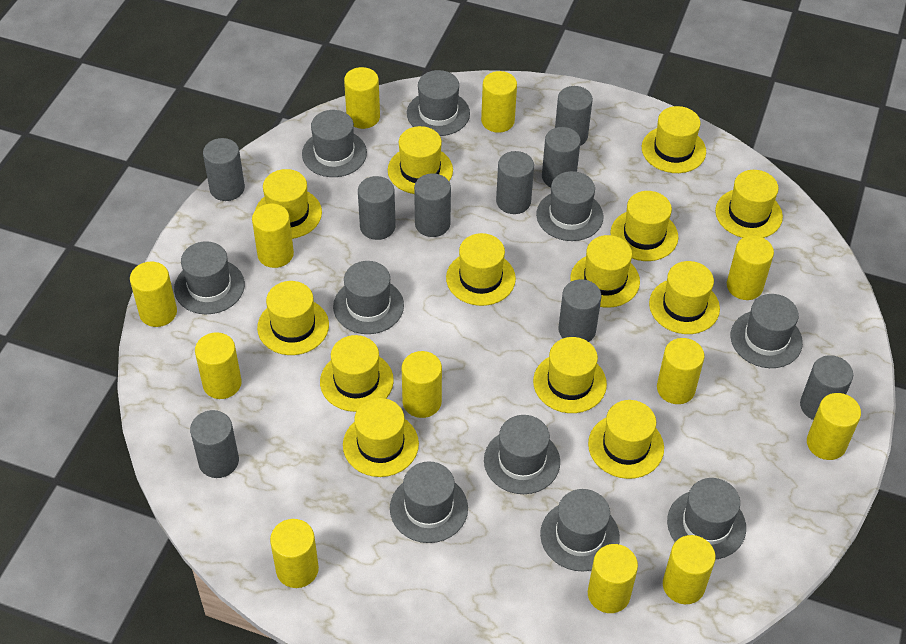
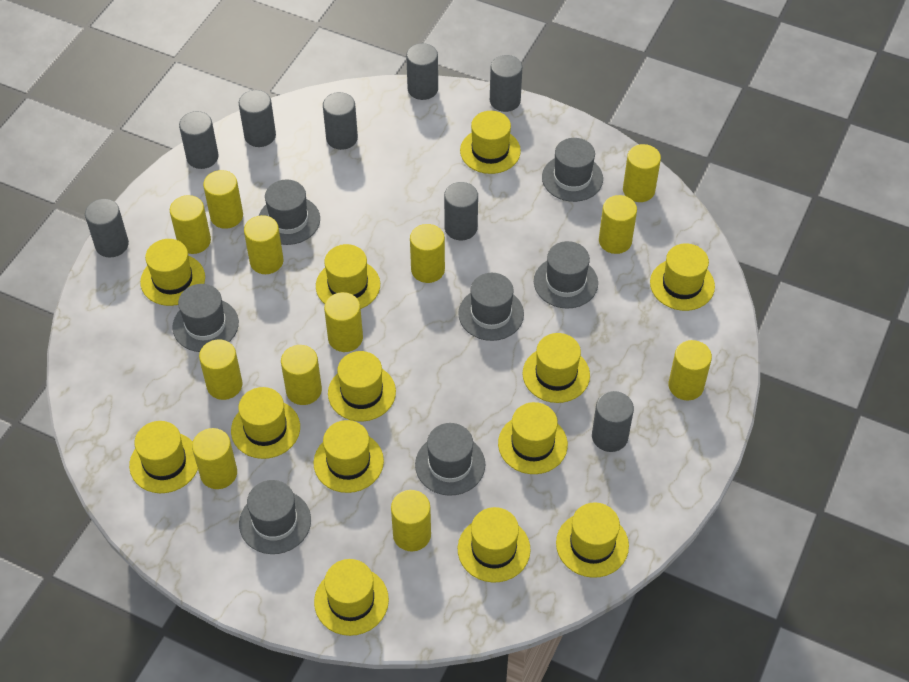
grey cylinder: [190,410,239,478] [203,138,245,201] [358,176,396,240] [414,173,451,237] [496,151,534,214] [542,127,581,187] [555,86,593,146] [559,279,601,342] [800,355,853,420] = 9 -> [85,199,129,258] [179,111,219,169] [239,90,276,147] [323,92,358,150] [406,43,438,100] [444,182,478,240] [490,55,522,112] [592,391,634,452] = 8
grey hat: [174,241,245,314] [302,110,367,177] [333,261,404,334] [390,461,468,543] [407,70,470,136] [484,415,560,494] [536,171,603,241] [540,489,620,571] [667,478,746,559] [731,294,803,368] = 10 -> [172,284,239,352] [239,480,311,554] [258,180,320,245] [415,423,485,496] [458,273,524,341] [534,241,598,309] [542,138,603,202] = 7

